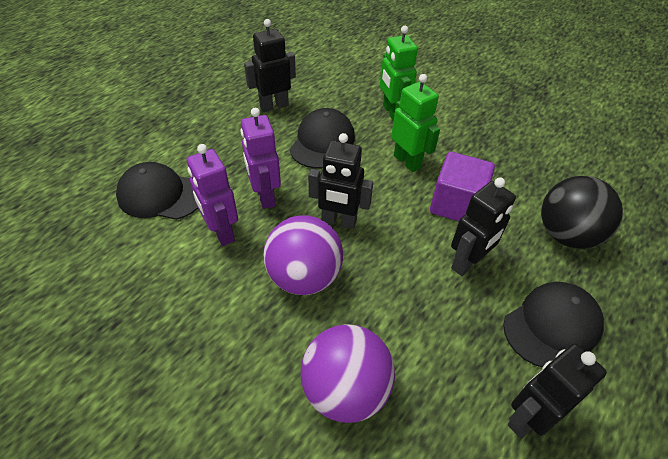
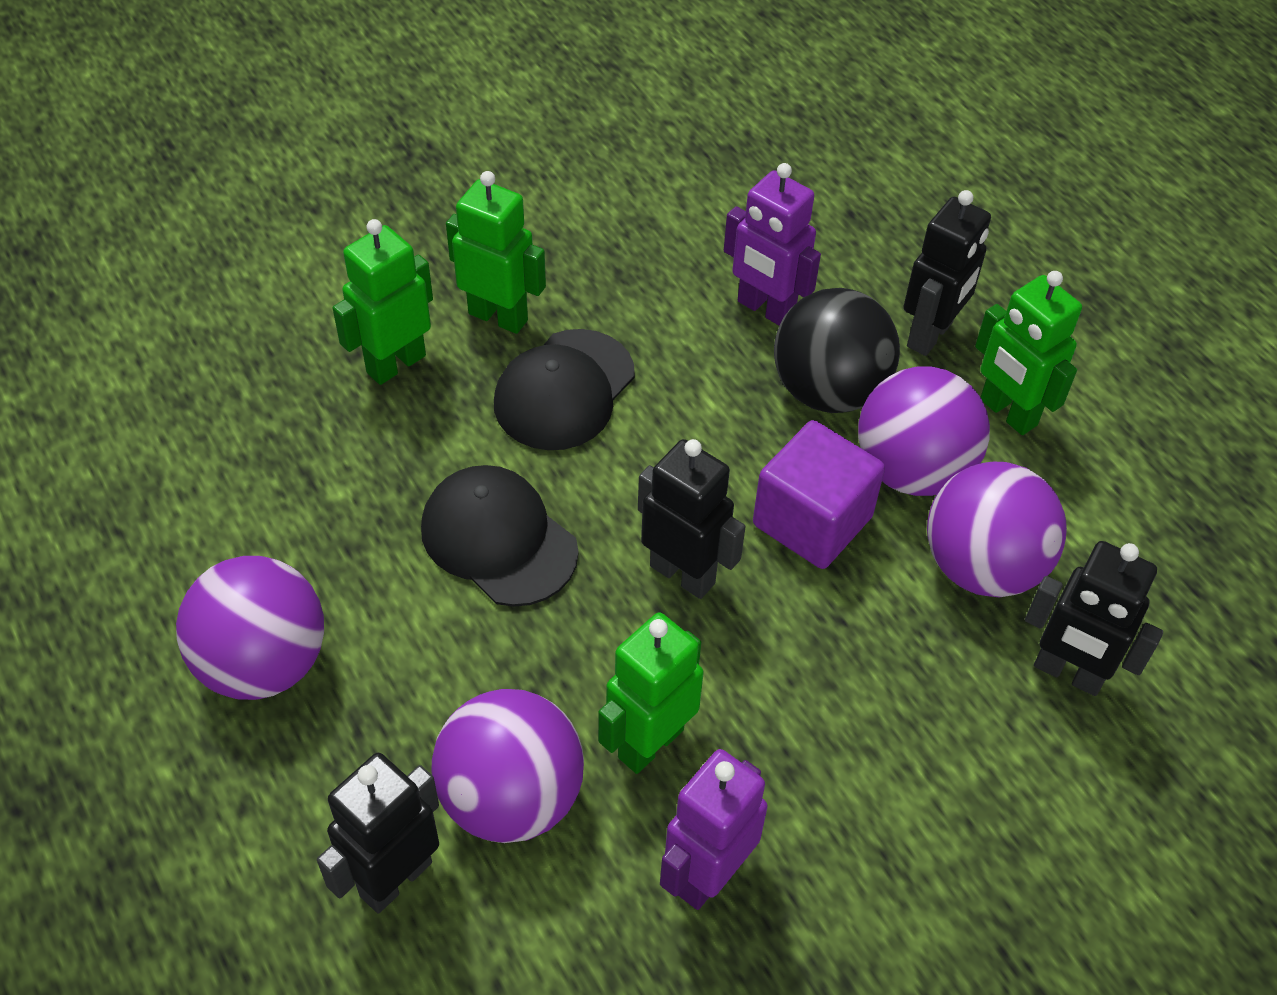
black cap: [116,162,198,220] [290,108,355,168] [503,282,604,368] = 3 -> [421,465,579,607] [494,329,635,450] = 2
green robot: [380,26,418,121] [391,74,440,172] = 2 -> [333,219,433,385] [446,171,546,334] [598,612,704,774] [975,271,1082,435] = 4
purple ball: [263,215,343,295] [301,324,395,423] = 2 -> [176,556,324,700] [431,689,584,843] [858,366,990,496] [927,462,1067,597] = 4

